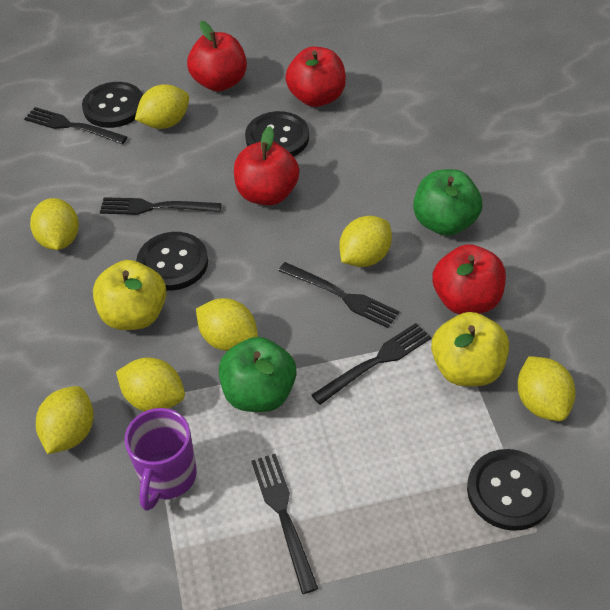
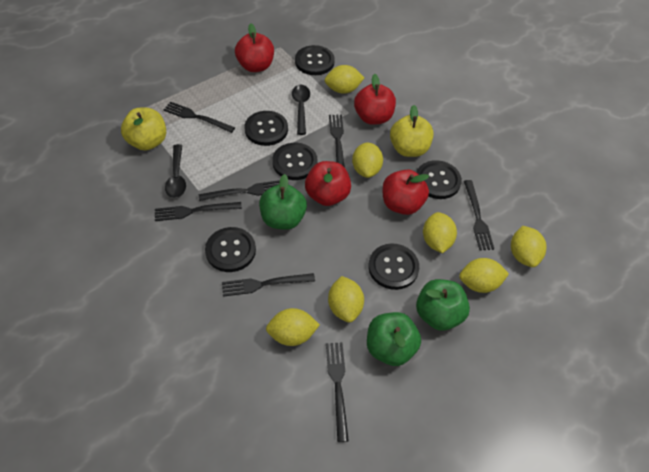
black button: [82,82,143,128] [136,232,208,291] [245,111,309,157] [467,449,555,531] = 4 -> [205,227,256,272] [244,111,288,146] [272,143,318,180] [295,45,335,75] [368,243,419,290] [416,160,462,199] = 6
black fork: [24,107,127,144] [100,197,222,215] [251,454,318,594] [278,262,399,328] [311,323,431,405] = 5 -> [155,202,242,221] [164,102,235,133] [199,180,280,201] [222,273,315,297] [326,342,349,442] [329,114,345,168] [464,180,494,251] = 7
black spoon: none = 0 -> [165,144,186,198] [292,85,310,135] = 2
green apple: [219,337,296,412] [413,169,482,236] = 2 -> [259,174,307,230] [367,312,421,366] [416,279,470,331] = 3
purple mug: [125,408,197,511] = 1 -> none = 0

